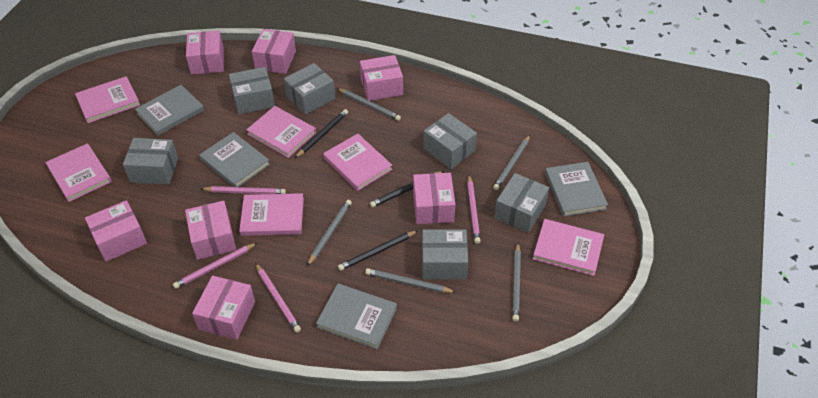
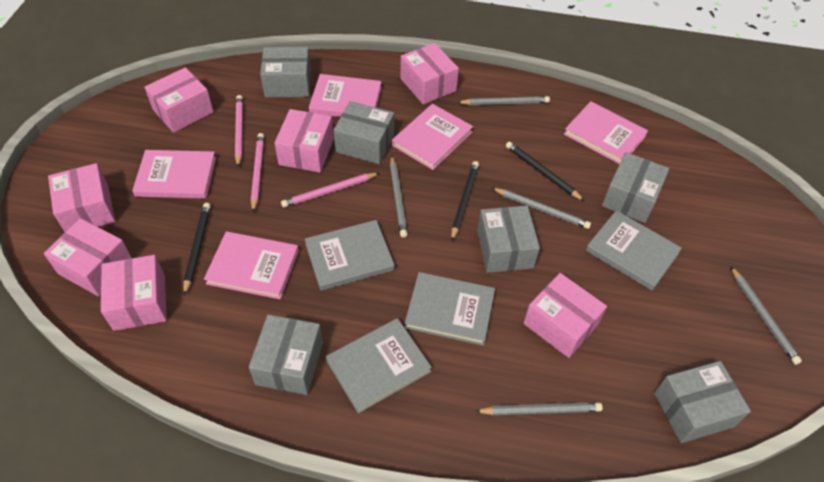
pink book: [45,143,112,202] [75,76,140,123] [239,193,304,236] [246,106,316,158] [323,134,393,191] [533,219,604,276] = 6 -> [132,150,216,199] [204,231,299,299] [309,74,382,117] [392,104,473,170] [564,101,648,164] = 5
pink pencil: [173,243,257,289] [201,186,286,194] [256,263,301,333] [467,175,481,244] = 4 -> [235,95,243,167] [251,133,264,212] [281,173,379,208] = 3

